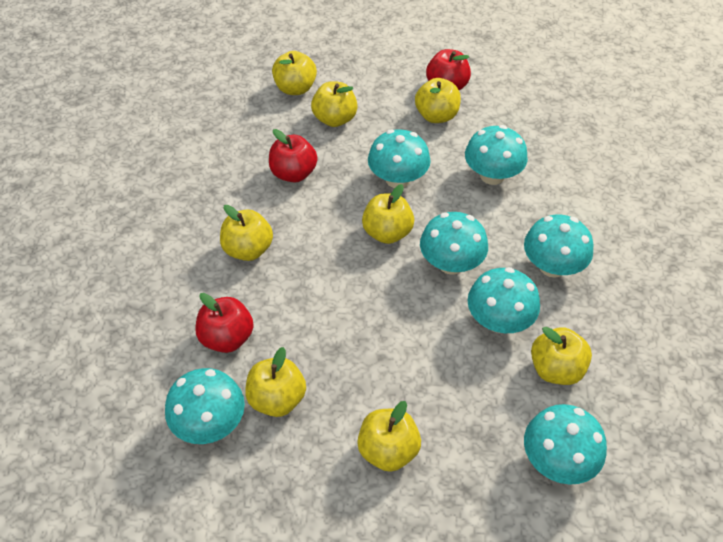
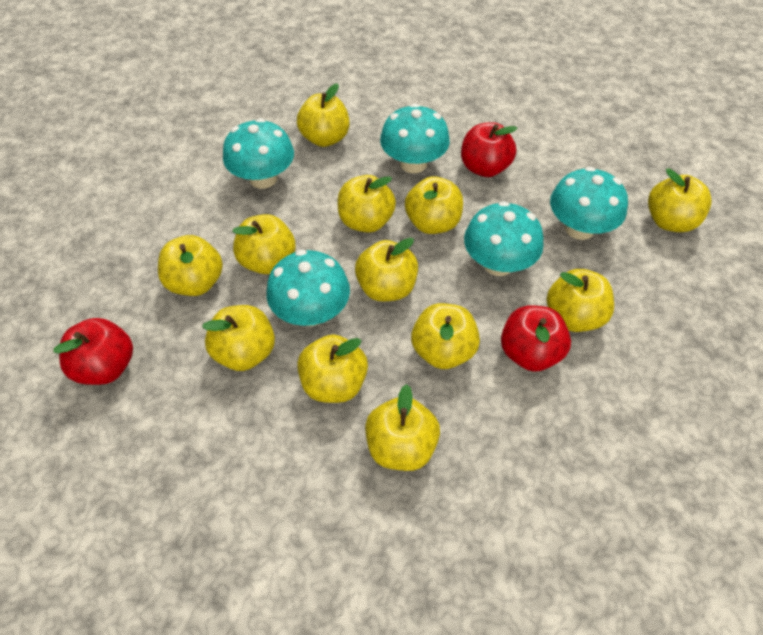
turquoise mushroom: [165,368,245,444] [368,129,431,188] [420,212,488,275] [465,125,528,185] [467,267,540,333] [524,215,593,278] [524,404,607,485] = 7 -> [223,118,294,189] [266,250,350,326] [380,104,450,173] [464,201,544,276] [550,167,628,240] = 5
yellow apple: [220,205,273,261] [245,347,306,417] [272,51,317,95] [311,81,358,127] [357,401,421,472] [362,184,414,244] [415,78,461,123] [531,327,592,385] = 8 -> [158,235,223,296] [202,305,275,371] [232,214,296,274] [297,83,350,147] [297,334,368,403] [338,175,396,233] [355,238,418,301] [365,384,440,471] [405,176,463,234] [411,303,480,369] [546,269,614,332] [648,169,712,232] = 12

